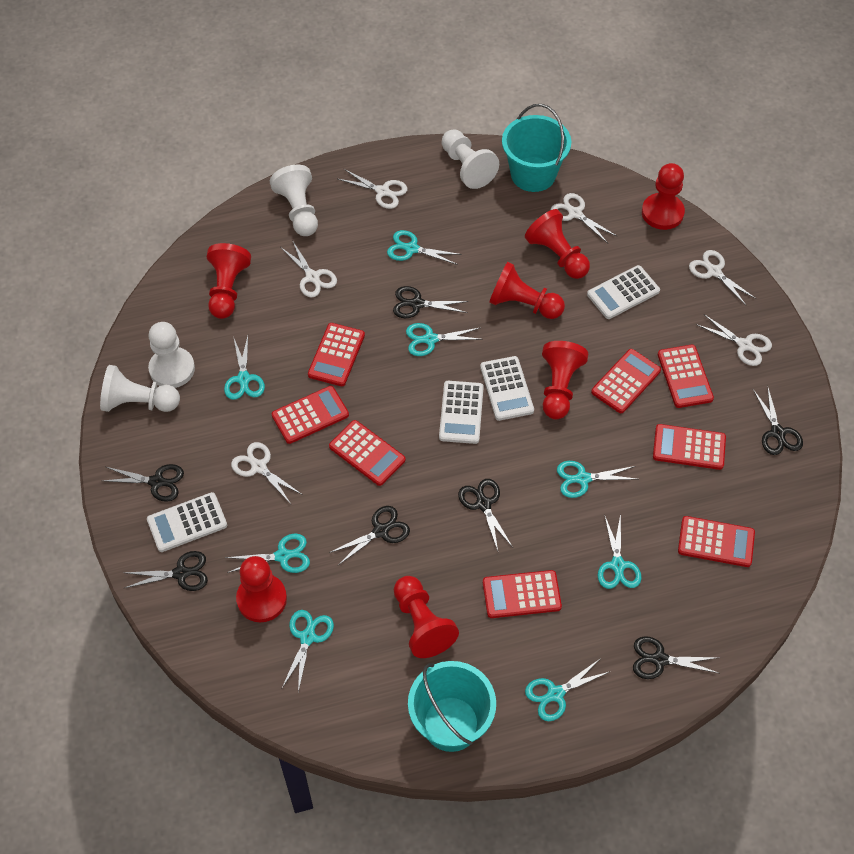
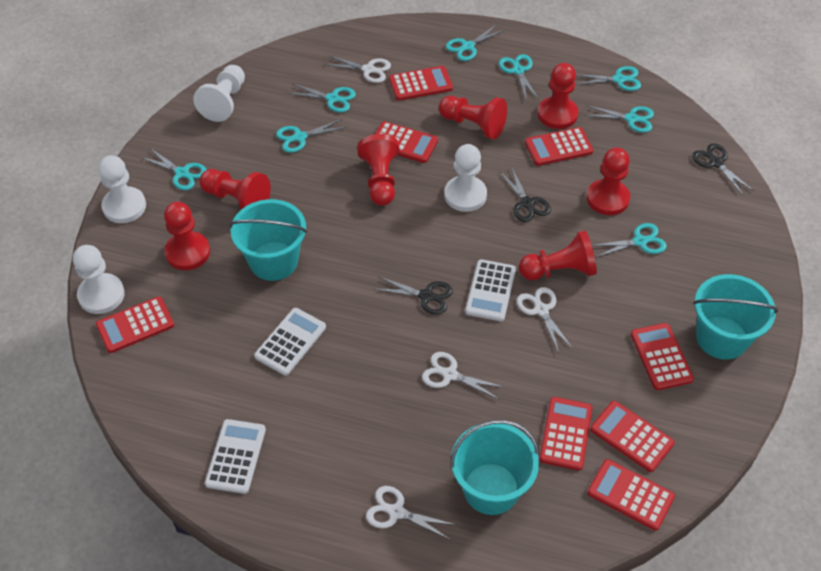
black scissors: [103,464,184,502] [124,551,208,591] [329,506,410,565] [393,286,469,318] [458,479,513,551] [633,636,720,679] [753,388,803,455] = 7 -> [375,277,453,315] [499,166,551,222] [692,144,754,195] = 3
turquoise bucket: [408,661,496,752] [502,104,571,192] = 2 -> [229,199,307,281] [450,420,539,515] [693,274,778,360] = 3
white calculator: [147,492,227,552] [439,381,484,444] [480,356,534,421] [587,265,660,319] = 4 -> [205,419,266,494] [254,308,326,375] [465,259,516,321] = 3
white scissors: [231,442,303,504] [281,240,337,297] [338,169,408,209] [550,193,617,243] [689,250,756,306] [696,314,772,366] = 6 -> [324,55,391,83] [366,486,456,540] [422,352,504,400] [517,287,573,353] = 4

